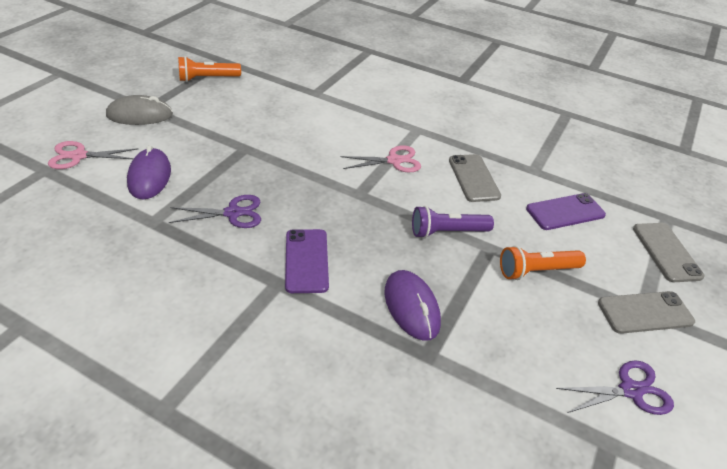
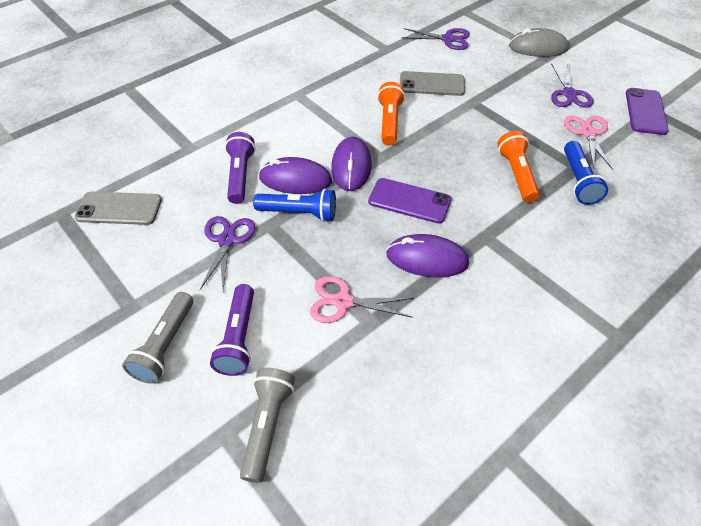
blue flashlight: none = 0 -> [253,189,336,222] [564,141,608,205] = 2
grey flashlight: none = 0 -> [122,292,193,384] [240,368,295,483] = 2
grey phone: [449,154,501,202] [598,291,695,334] [633,223,705,282] = 3 -> [74,192,162,225] [400,71,465,96] = 2
purple flashlight: [412,206,494,238] = 1 -> [210,284,254,376] [225,132,255,204] = 2
purple mouse: [127,145,171,200] [384,270,441,341] = 2 -> [259,157,332,194] [331,137,372,191] [386,234,469,278] = 3
purple scissors: [169,195,261,228] [556,360,674,415] = 2 -> [200,216,255,290] [402,28,470,50] [551,63,594,108] = 3

